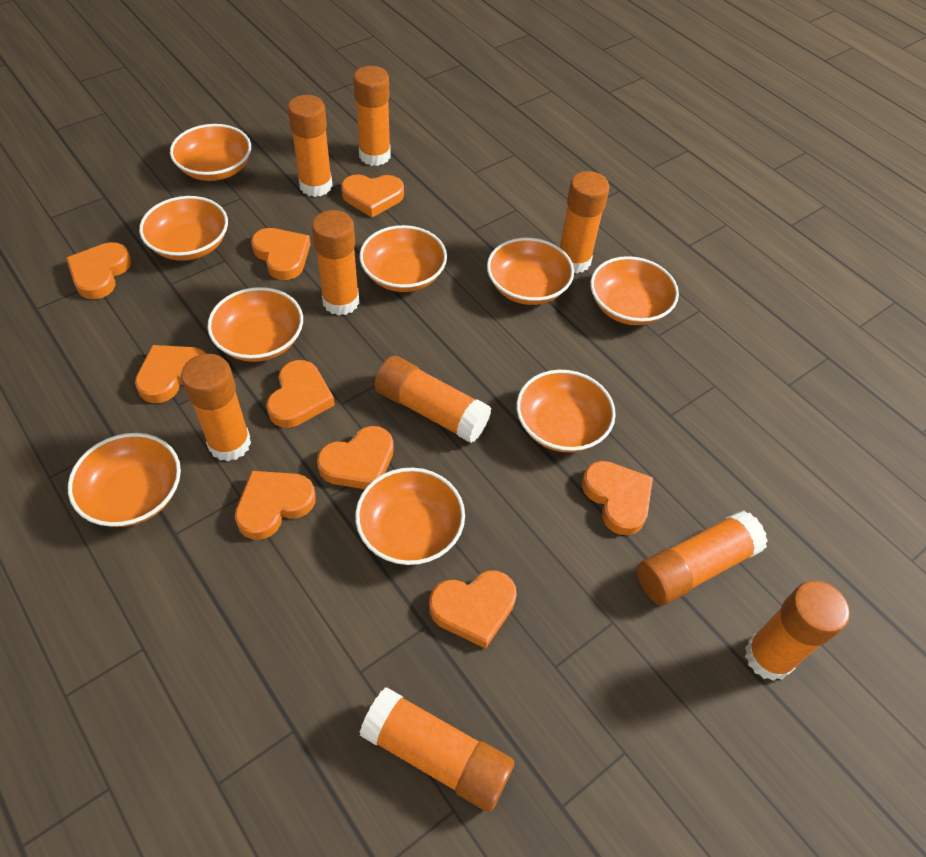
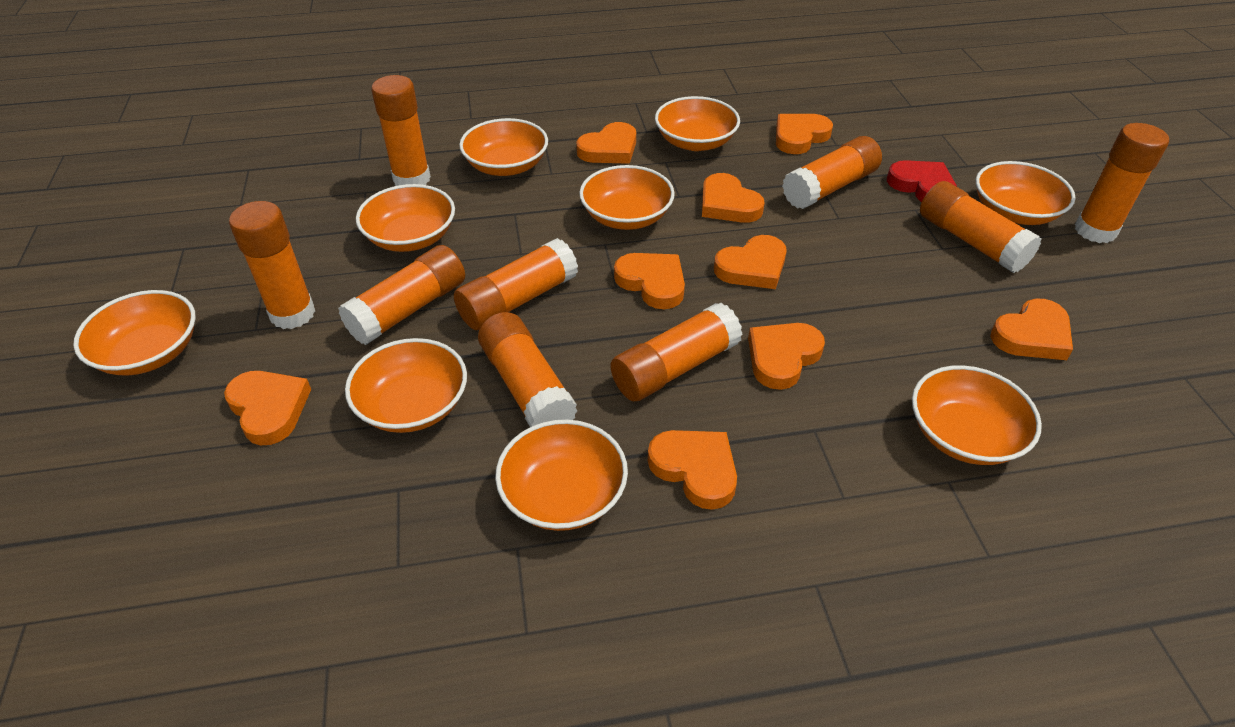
red heart: none = 0 -> [887,160,957,202] = 1

